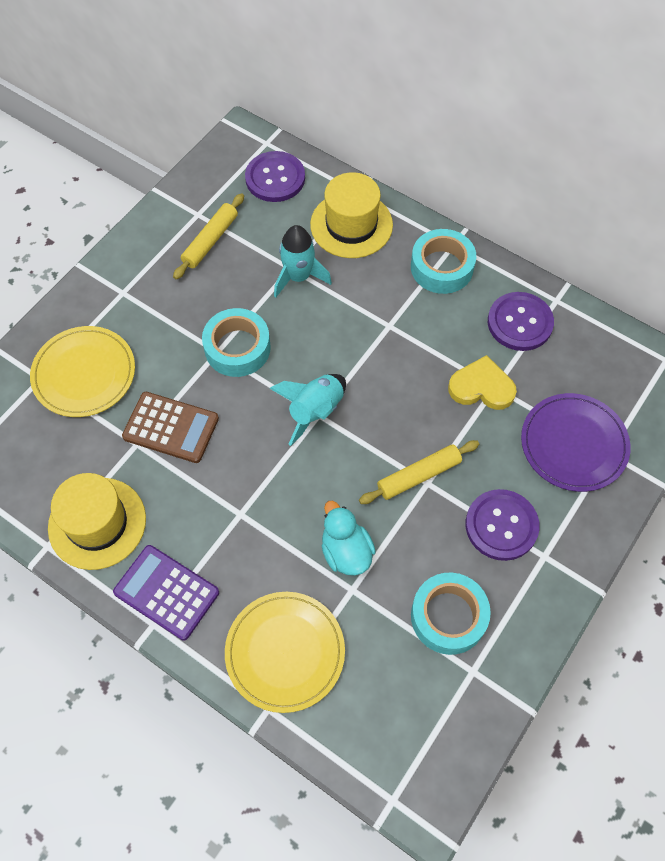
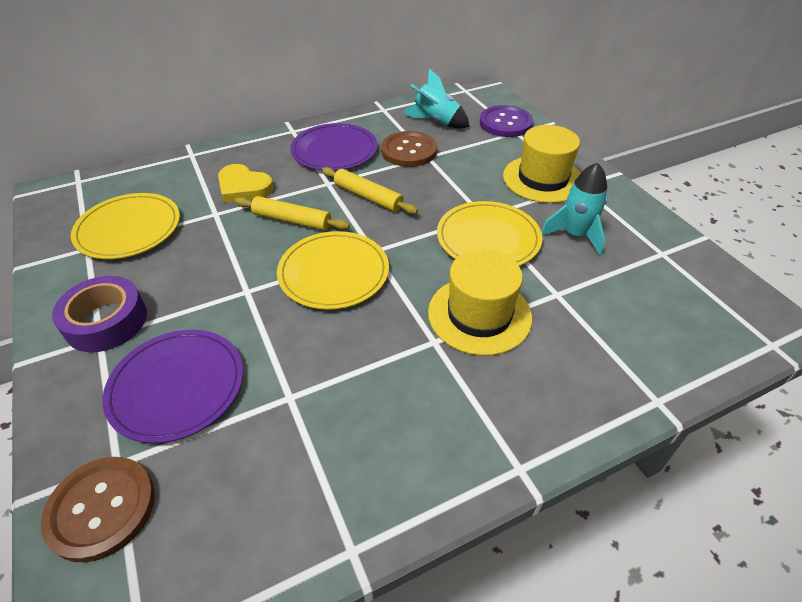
brown button: none = 0 -> [41,457,155,562] [381,131,437,167] = 2
brown calculator: [122,392,219,463] = 1 -> none = 0
purple button: [245,151,305,202] [466,489,540,561] [488,292,554,351] = 3 -> [480,105,533,137] = 1
purple calculator: [113,545,219,640] = 1 -> none = 0
purple plate: [521,393,631,492] = 1 -> [102,330,243,443] [290,123,378,171] = 2
purple tape: none = 0 -> [52,276,147,352] = 1
turquoise duck: [322,501,376,576] = 1 -> none = 0
turquoise tape: [202,308,271,377] [411,229,476,294] [411,573,491,655] = 3 -> none = 0
yellow plate: [30,326,135,417] [225,592,345,713] = 2 -> [71,193,180,259] [277,231,389,310] [437,201,542,266] = 3

